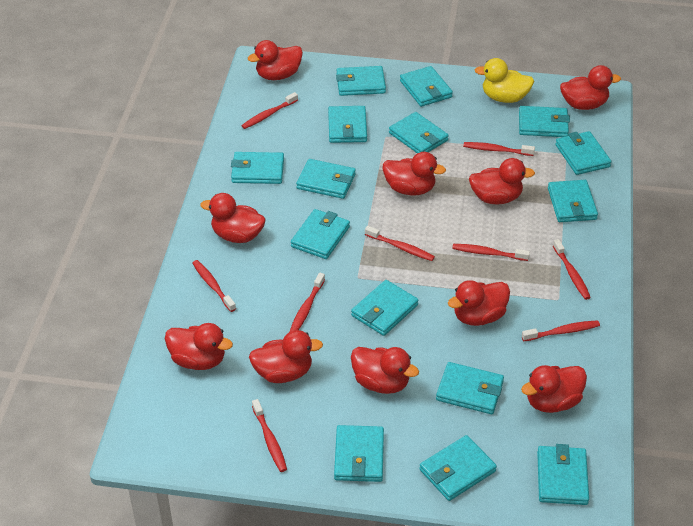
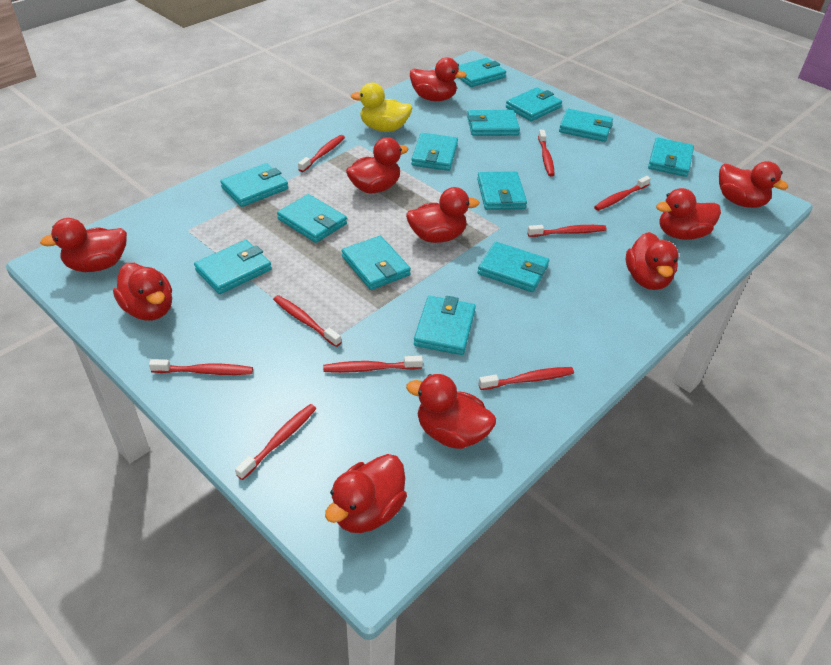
turquoise wallet: [231,152,284,184] [291,209,350,259] [296,159,356,199] [328,106,367,143] [334,425,384,482] [336,66,386,96] [351,280,418,336] [389,112,449,153] [400,66,453,107] [419,435,497,501] [436,362,504,414] [519,106,570,137] [537,444,589,505] [548,180,598,222] [555,131,611,175] = 15 -> [194,240,272,294] [220,163,288,207] [277,194,347,243] [342,236,411,290] [411,133,458,171] [414,296,476,355] [458,58,506,87] [467,110,520,136] [477,171,527,210] [478,242,549,292] [506,87,562,121] [559,109,613,142] [648,137,694,177] = 13

